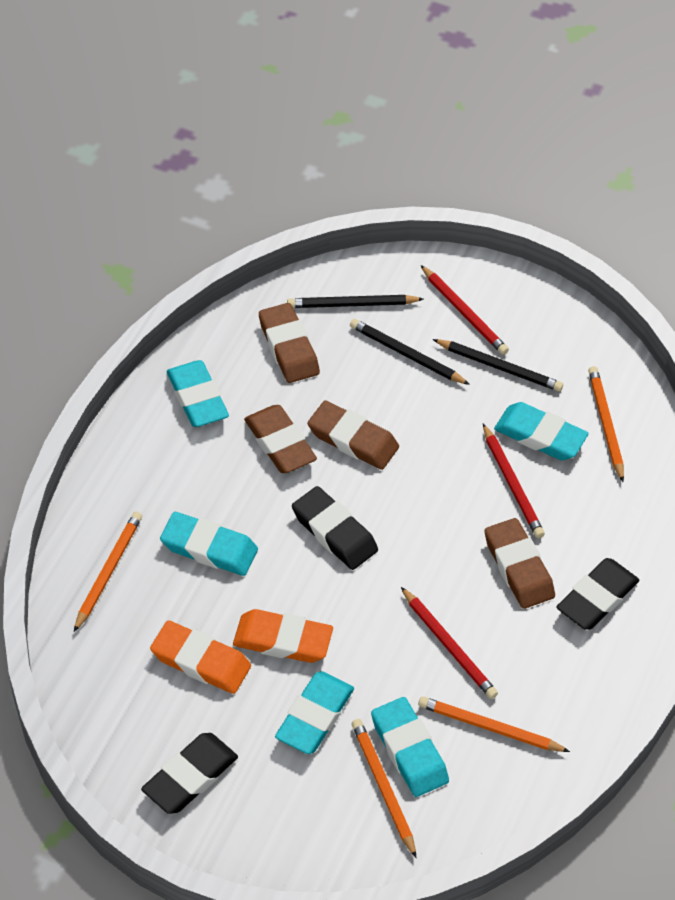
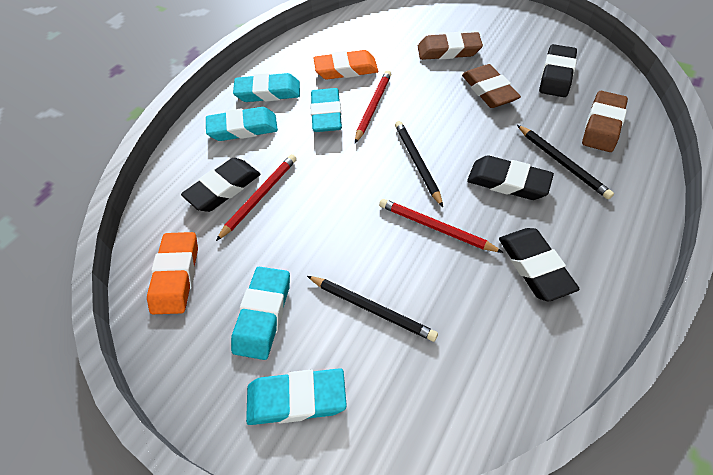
black eraser: [141,733,238,814] [292,486,378,570] [556,558,639,630] = 3 -> [181,158,261,212] [467,155,554,200] [499,228,580,301] [539,44,577,97] = 4
brown eraser: [244,405,317,473] [259,303,320,383] [307,400,399,470] [485,518,555,609] = 4 -> [418,32,483,60] [462,64,521,108] [582,91,628,152] = 3
orange pencil: [74,512,142,632] [352,719,416,858] [418,696,570,752] [588,366,624,482] = 4 -> none = 0

